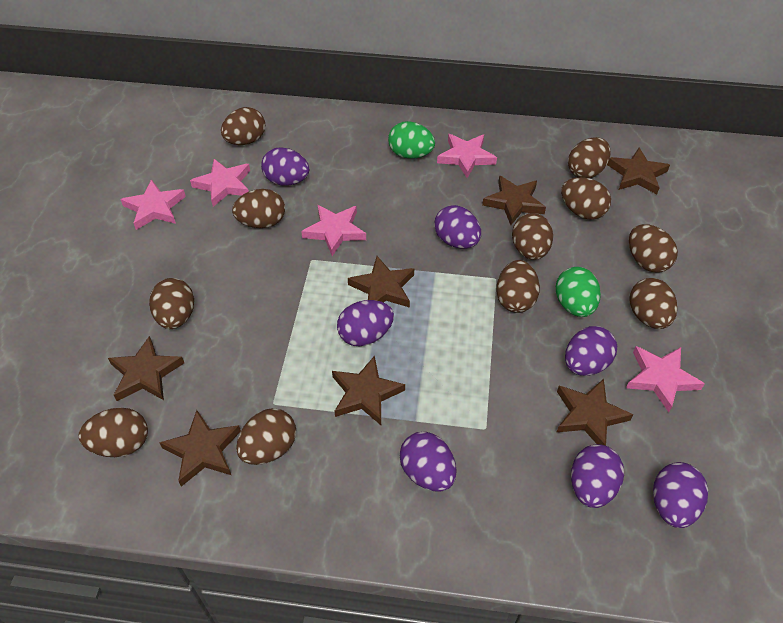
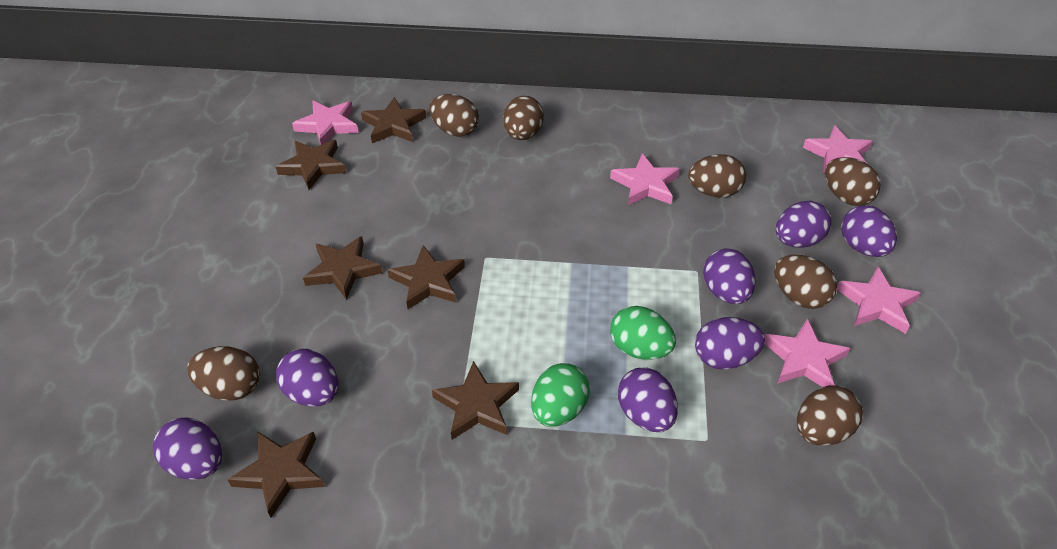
brown egg: [79,408,148,457] [149,278,194,329] [221,107,265,145] [232,189,285,228] [236,408,296,465] [496,260,540,313] [512,213,553,260] [561,177,611,219] [568,137,611,178] [629,224,678,273] [629,278,677,329] = 11 -> [187,346,260,400] [429,94,479,137] [503,96,544,140] [688,154,746,198] [774,255,837,309] [797,385,863,446] [825,157,881,206] = 7
brown star: [108,336,184,401] [159,410,241,487] [332,355,405,425] [348,256,414,308] [482,176,546,225] [557,379,634,445] [607,148,670,194] = 7 -> [227,432,325,518] [276,140,346,190] [303,236,383,300] [361,97,426,143] [387,245,465,309] [432,361,519,440] = 6

